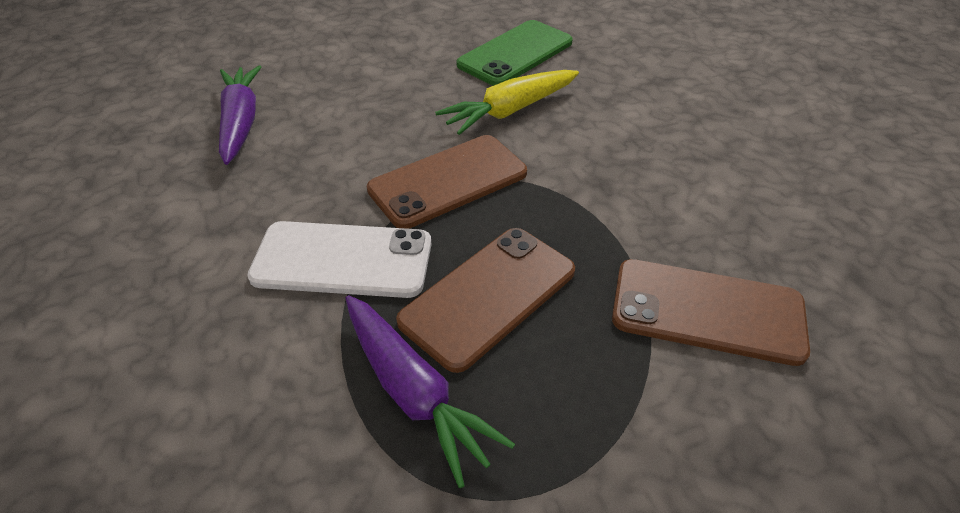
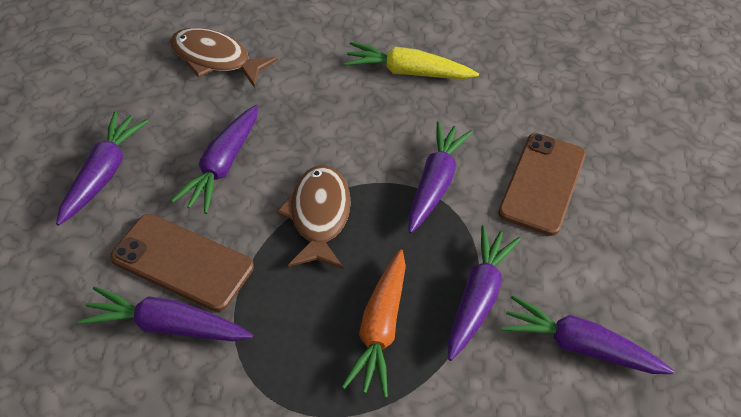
brown fish: none = 0 -> [170,28,278,88] [277,165,351,269] = 2
brown phone: [367,135,527,229] [396,228,575,373] [612,259,810,366] = 3 -> [110,214,254,312] [498,133,586,236] = 2
green phone: [457,20,573,86] = 1 -> none = 0
orange carrot: none = 0 -> [342,250,406,398] = 1
purple carrot: [219,65,261,165] [345,295,515,488] = 2 -> [56,111,148,226] [78,286,253,341] [171,105,258,214] [408,121,472,233] [448,225,521,361] [501,295,674,374] = 6
white phone: [247,221,432,298] = 1 -> none = 0

